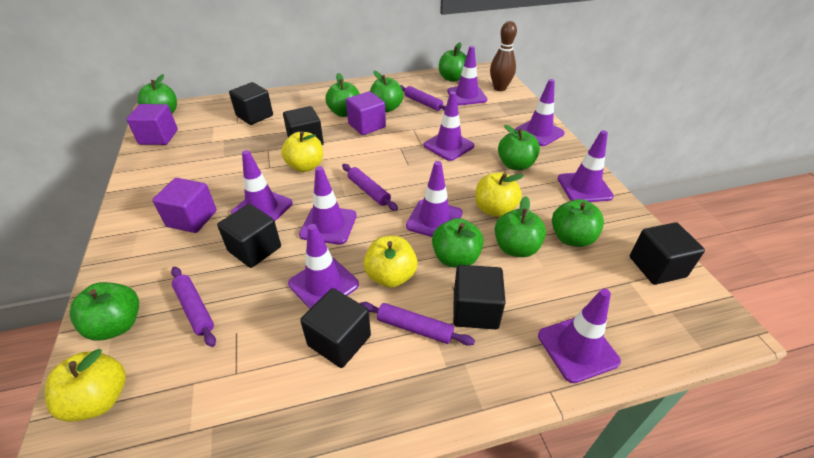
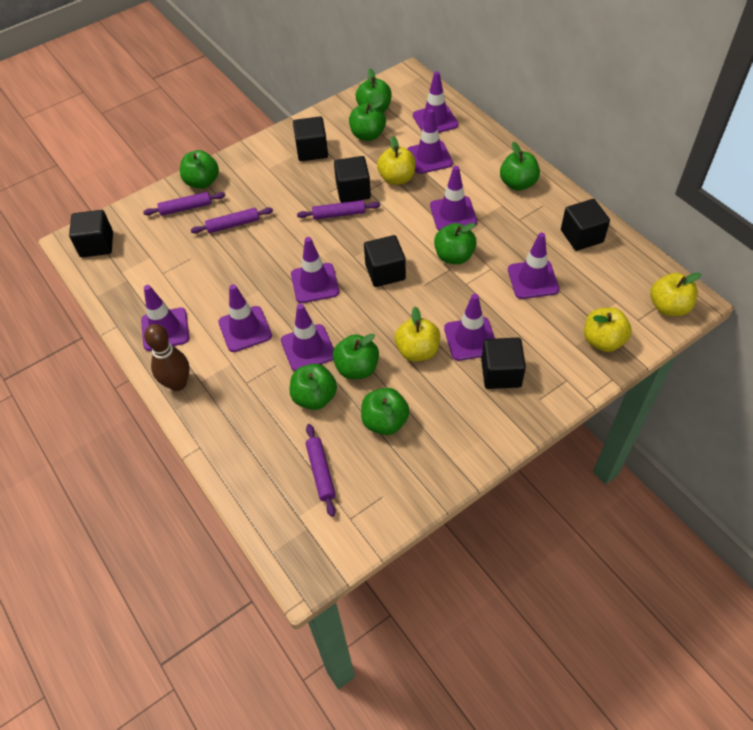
green apple: [69,282,139,341] [138,74,177,114] [325,73,360,117] [370,71,403,112] [432,218,484,268] [439,42,466,82] [495,196,546,257] [498,125,540,170] [552,199,604,247] = 9 -> [180,150,219,189] [290,364,337,410] [333,334,379,379] [349,101,386,141] [356,68,391,112] [361,388,410,435] [434,223,477,264] [500,142,540,191] = 8
purple cube: [126,104,178,145] [152,178,217,233] [346,91,386,135] = 3 -> none = 0

